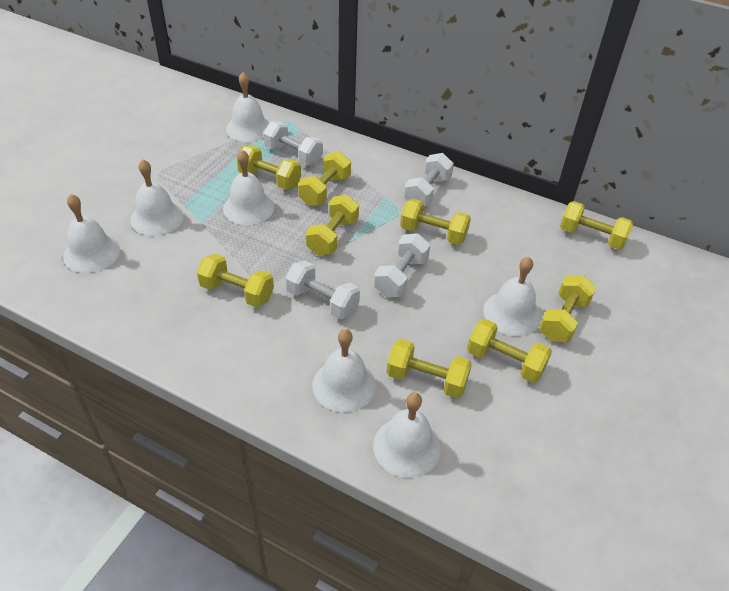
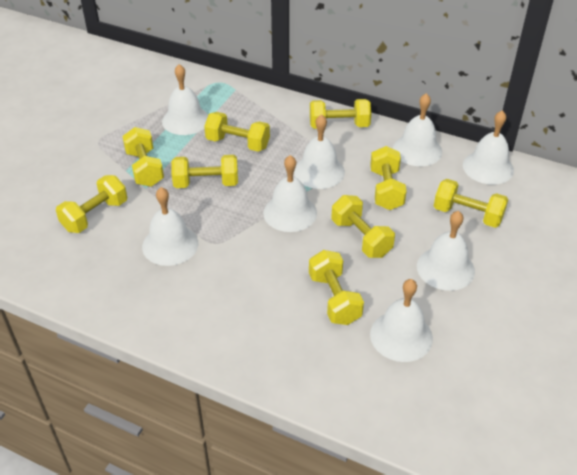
white bell: [63,194,120,273] [130,159,184,236] [223,150,274,225] [226,72,269,142] [313,329,376,412] [373,392,441,478] [483,257,541,336] = 7 -> [142,187,198,266] [162,64,208,135] [263,155,317,232] [294,114,345,189] [370,279,433,362] [393,93,442,166] [417,211,475,291] [463,110,514,185] = 8
white dumbbell: [263,121,323,166] [285,260,360,319] [374,233,430,297] [404,153,454,207] = 4 -> none = 0

